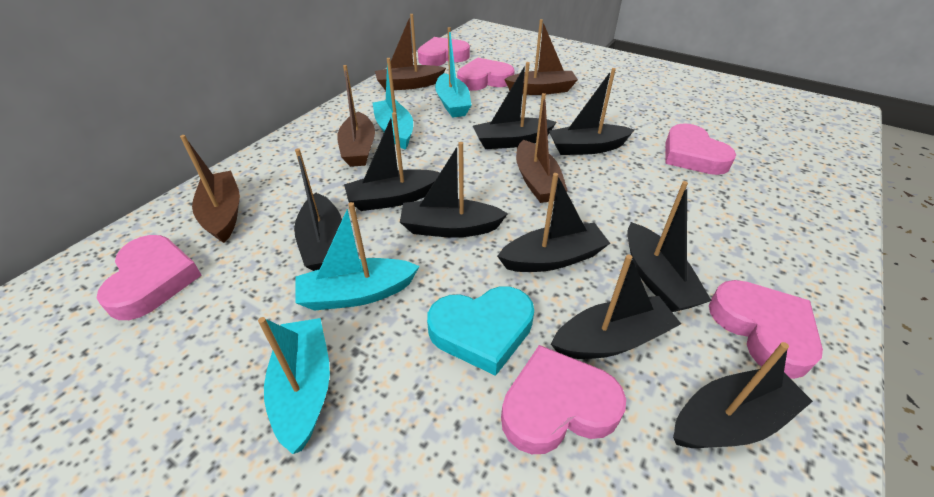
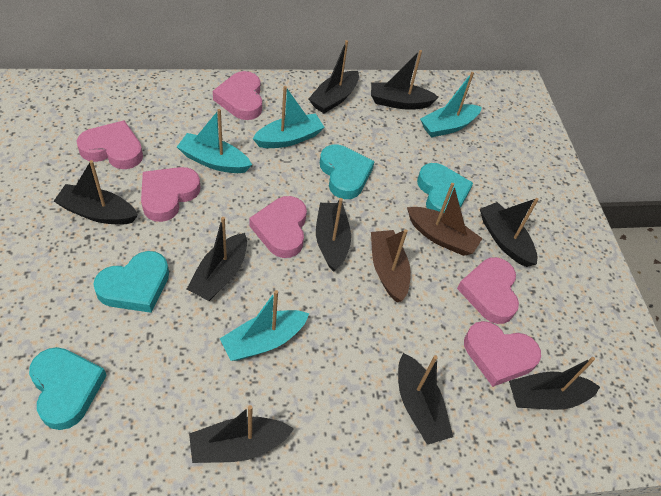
brown boat: [180,135,240,243] [337,65,375,167] [375,14,446,91] [504,19,578,95] [516,93,568,203] = 5 -> [371,229,411,302] [407,183,483,256] = 2
turquoise heart: [427,286,534,376] = 1 -> [29,347,107,430] [93,251,169,313] [320,145,375,199] [417,163,473,213] = 4

